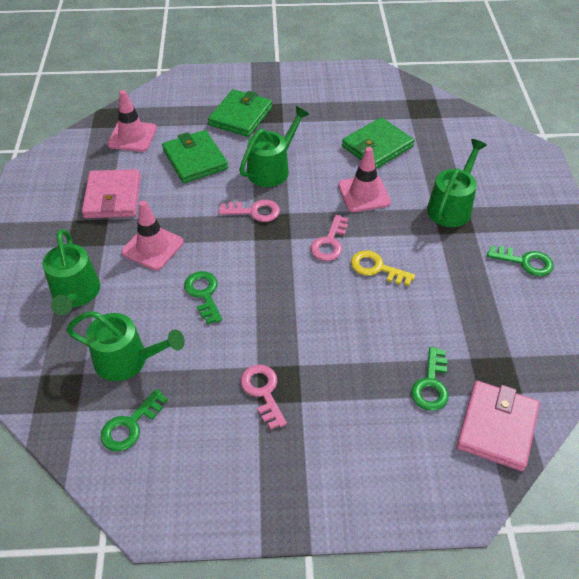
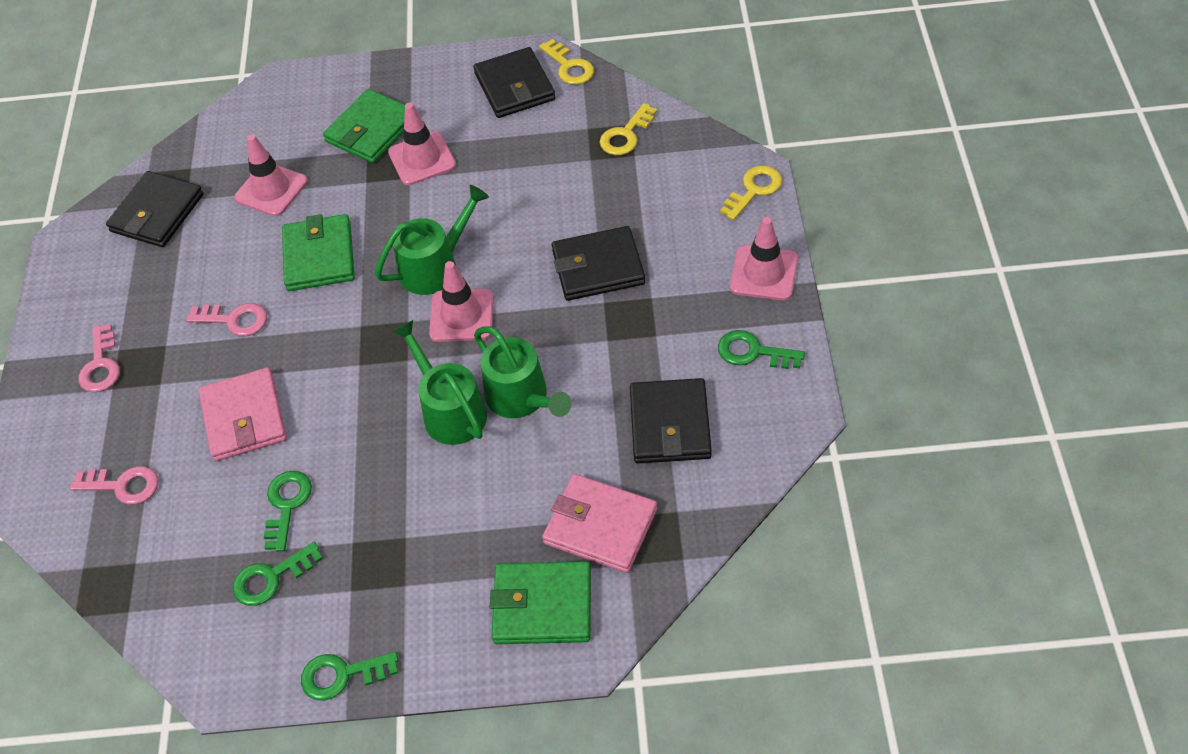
black wallet: none = 0 -> [106,171,204,247] [473,47,556,118] [552,226,645,301] [630,378,712,463] = 4
green watering can: [42,229,100,315] [67,311,185,381] [239,106,309,187] [427,139,487,227] = 4 -> [375,185,489,295] [392,320,487,445] [474,326,572,418] = 3
pink traffic cone: [107,90,157,152] [121,201,184,270] [338,147,391,212] = 3 -> [234,134,308,216] [388,103,456,185] [429,261,494,342] [730,217,798,300] = 4
yellow key: [351,250,415,286] = 1 -> [539,39,594,85] [600,103,657,155] [720,166,782,220] = 3

